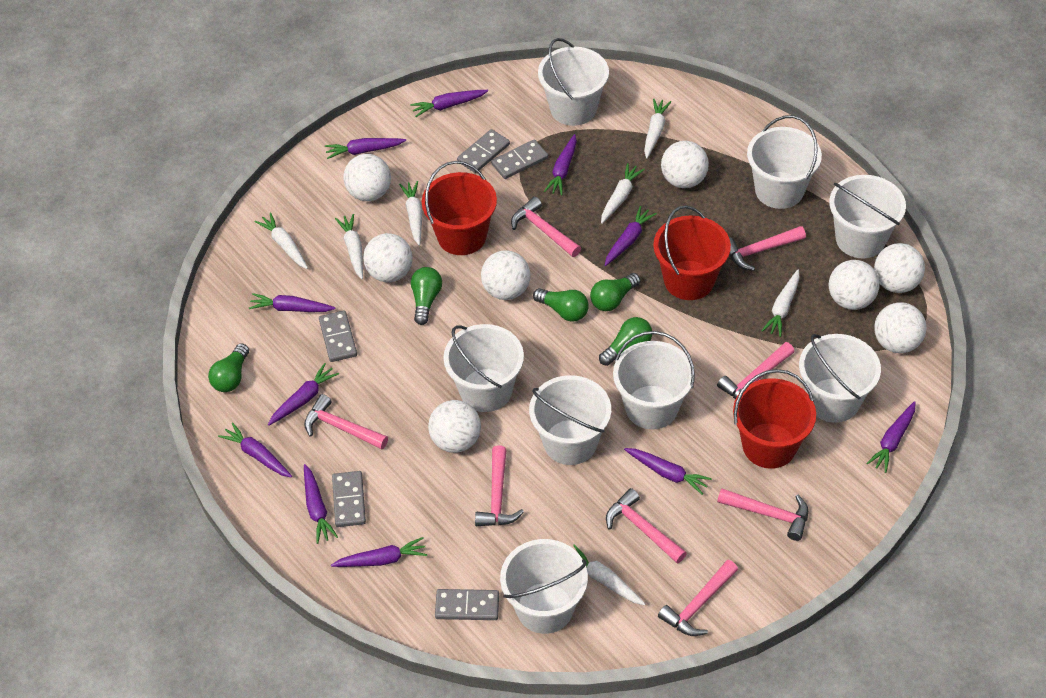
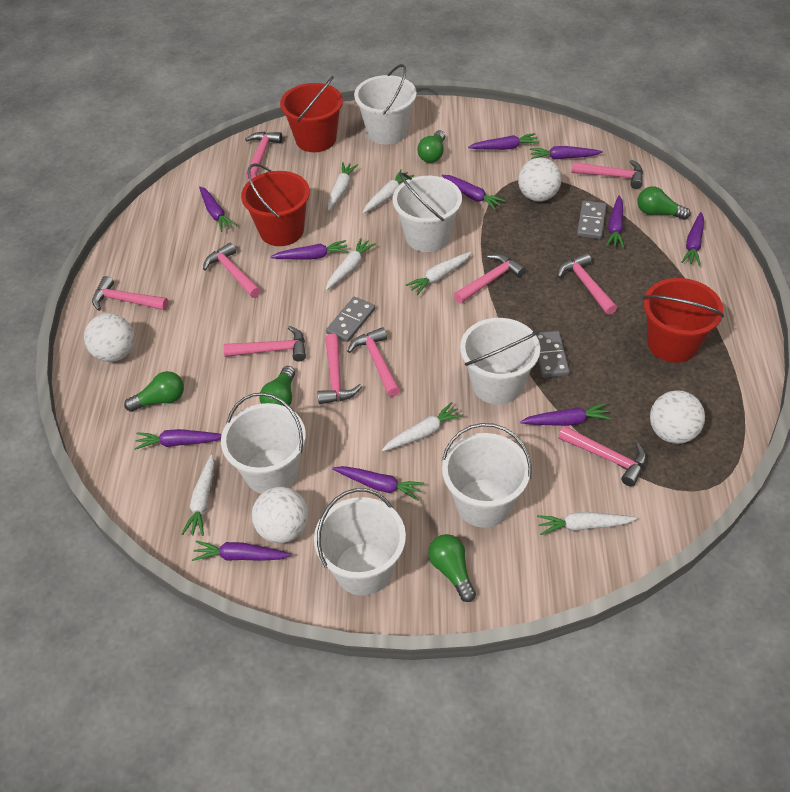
grey domino: [319,310,357,362] [332,471,366,527] [435,589,499,620] [457,129,510,173] [491,139,548,179] = 5 -> [326,297,375,342] [536,331,570,378] [577,201,606,239] = 3
pink hammer: [304,394,388,449] [475,446,524,526] [511,197,581,257] [606,488,687,564] [658,560,738,636] [717,342,795,399] [717,488,808,541] [729,226,806,271] = 8 -> [92,276,168,311] [203,242,261,298] [223,326,306,362] [245,131,282,179] [317,334,362,404] [347,327,400,397] [454,254,526,303] [557,253,617,315] [558,426,647,487] [572,160,643,189] = 10
white ball: [343,154,391,201] [363,233,413,282] [428,400,481,453] [481,250,531,300] [661,141,709,188] [829,260,880,310] [874,243,925,293] [874,302,926,353] = 8 -> [84,313,135,362] [252,487,308,543] [518,157,562,202] [650,390,705,444] = 4
white bucket: [443,324,524,412] [500,539,588,634] [529,375,611,465] [538,38,609,126] [613,331,695,430] [747,115,822,209] [799,334,881,423] [829,175,906,258] = 8 -> [221,392,306,494] [314,488,406,596] [354,64,417,144] [393,173,462,252] [442,423,532,528] [460,318,540,404] = 6

